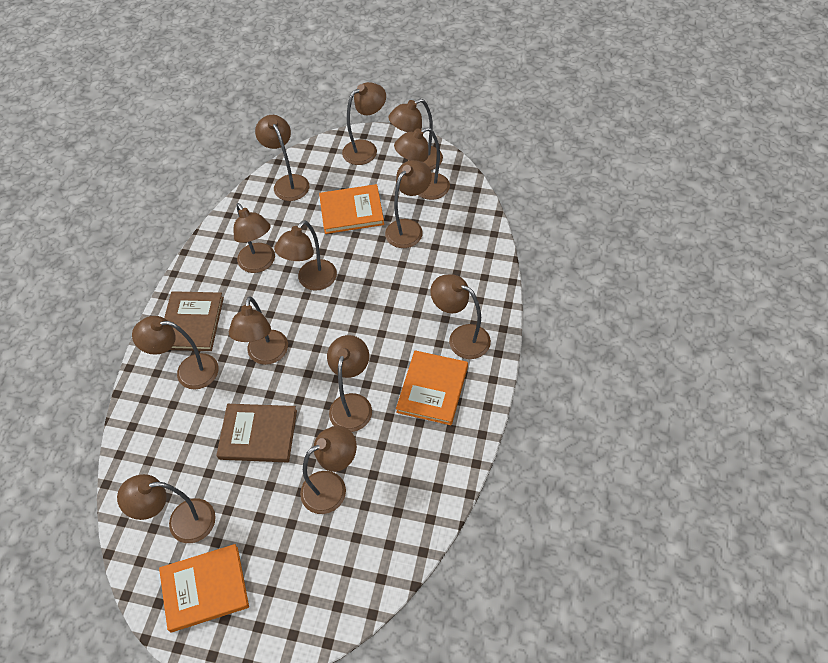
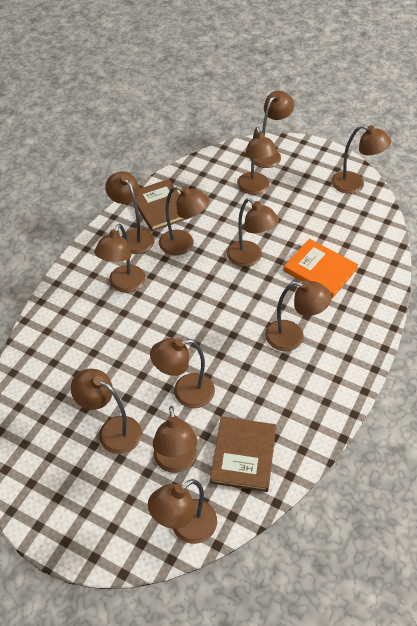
brown lamp: [117,474,216,543] [132,316,218,389] [229,296,288,365] [234,203,275,273] [255,115,309,201] [274,220,337,291] [300,426,357,514] [327,335,372,432] [342,82,386,165] [385,160,432,248] [389,99,443,170] [394,127,450,200] [430,274,491,359] = 13 -> [71,369,142,454] [94,224,145,293] [105,171,155,254] [148,479,217,544] [150,338,215,408] [153,406,197,473] [159,186,209,255] [227,198,279,267] [237,127,278,195] [250,91,294,168] [265,281,332,351] [331,125,391,194] = 12
orange book: [159,544,249,633] [319,184,384,234] [396,350,468,425] = 3 -> [283,239,358,298] = 1

